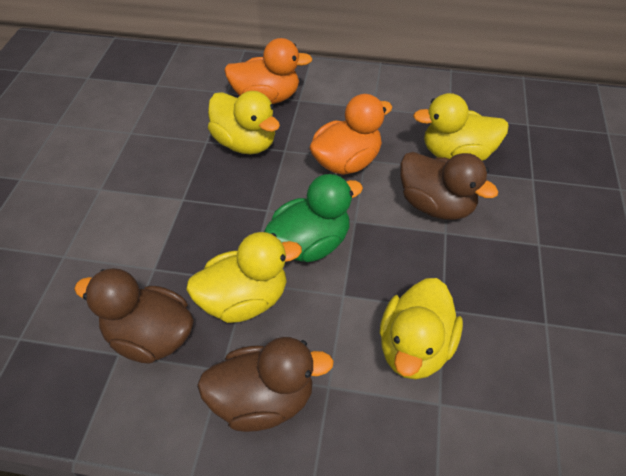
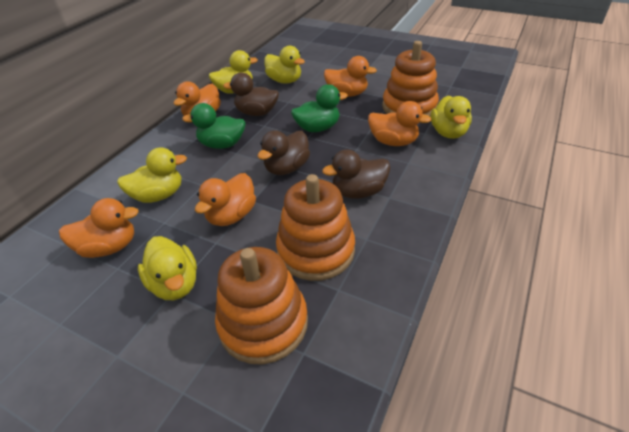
green duck: [264,174,363,262] = 1 -> [182,103,245,149] [291,84,348,132] = 2
orange duck: [224,38,312,104] [309,94,392,175] = 2 -> [59,198,139,258] [173,82,221,116] [195,173,256,226] [324,56,377,97] [368,101,432,146] = 5
orange stacking toy: none = 0 -> [215,247,308,364] [276,174,355,281] [382,41,439,117] = 3
yellow duck: [186,232,302,323] [208,91,280,154] [380,278,463,380] [413,93,509,161] = 4 -> [117,147,187,203] [138,236,197,300] [209,50,258,94] [264,46,305,84] [431,96,472,139] = 5

